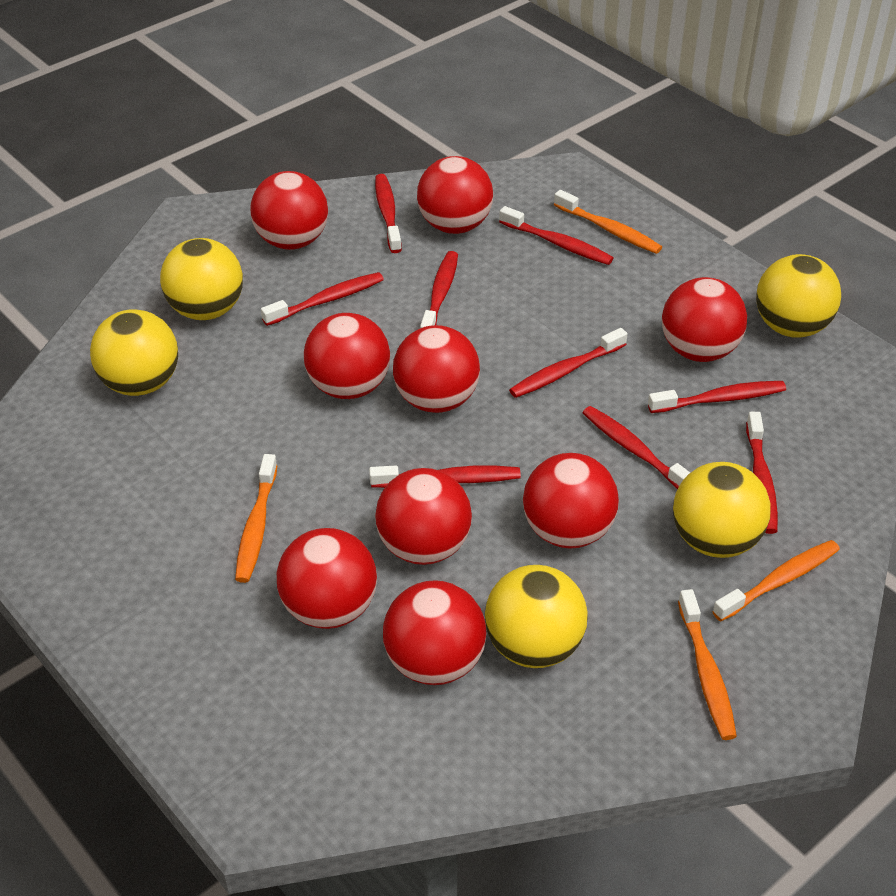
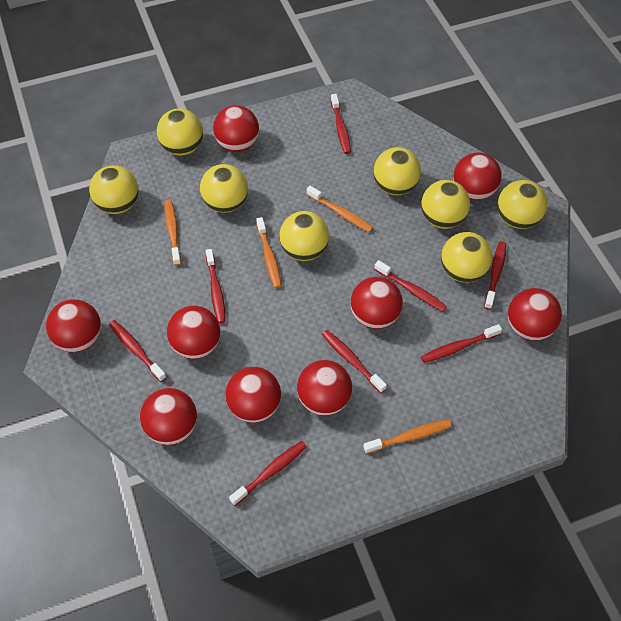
red toothbrush: [261,272,384,326] [369,465,521,488] [375,174,402,253] [420,251,458,328] [499,206,613,265] [509,328,627,398] [583,406,690,489] [648,381,786,413] [746,412,778,534] = 9 -> [109,320,167,382] [206,249,226,323] [229,441,307,506] [322,330,387,393] [331,94,351,154] [374,260,447,312] [421,324,502,363] [484,241,506,310] = 8
yellow ball: [90,309,178,396] [160,238,243,320] [485,565,588,668] [673,462,770,558] [756,254,841,338] = 5 -> [89,166,138,214] [157,109,203,155] [200,164,248,213] [279,211,329,261] [374,147,421,195] [421,180,470,229] [441,232,492,282] [497,180,547,229] = 8

